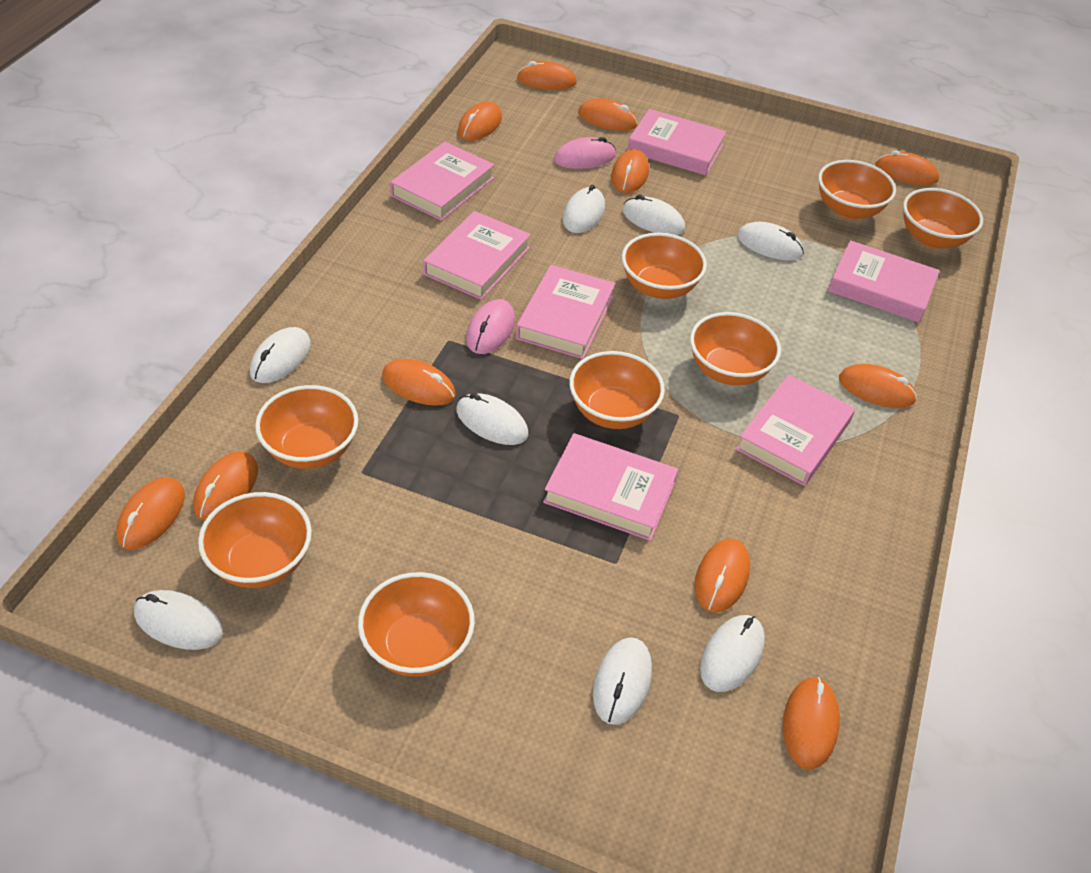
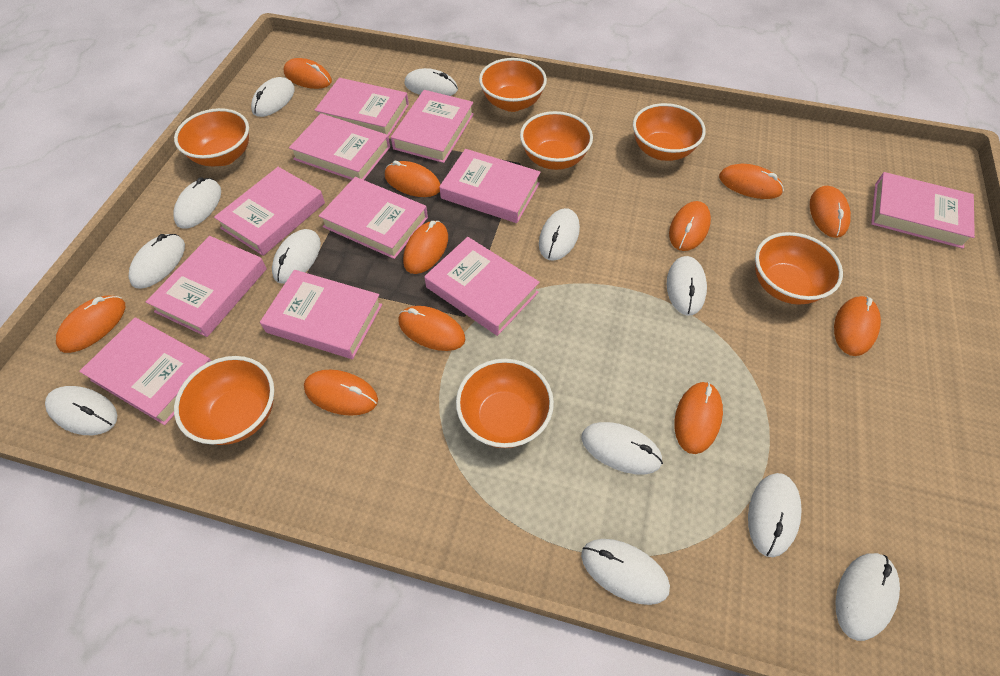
orange bowl: [198,492,312,588] [255,385,358,469] [358,572,475,677] [569,351,665,429] [622,233,707,299] [690,312,781,385] [818,160,896,219] [903,188,983,249] = 8 -> [174,108,249,167] [174,356,274,445] [456,359,554,448] [479,58,547,112] [520,111,593,170] [633,103,706,161] [755,232,843,305] = 7
pink book: [390,141,495,221] [423,211,531,300] [516,265,615,359] [543,433,678,541] [627,109,727,176] [736,375,855,486] [828,240,940,323] = 7 -> [79,318,211,425] [146,236,267,337] [214,167,325,256] [260,270,382,359] [289,113,390,180] [315,78,409,137] [319,177,428,259] [391,90,474,163] [424,237,540,336] [439,149,541,223] [871,172,975,249] = 11
pink mouse: [466,299,515,354] [554,137,616,169] = 2 -> none = 0
white mouse: [134,590,223,650] [250,327,310,383] [456,393,528,445] [563,185,605,233] [593,637,652,725] [622,194,685,235] [700,615,765,692] [737,222,804,261] = 8 -> [45,386,117,435] [129,234,185,289] [173,177,221,229] [251,77,295,117] [272,229,321,284] [404,68,458,96] [539,208,580,261] [581,422,663,475] [581,539,670,605] [667,256,707,316] [748,473,802,557] [835,553,900,641] = 12

